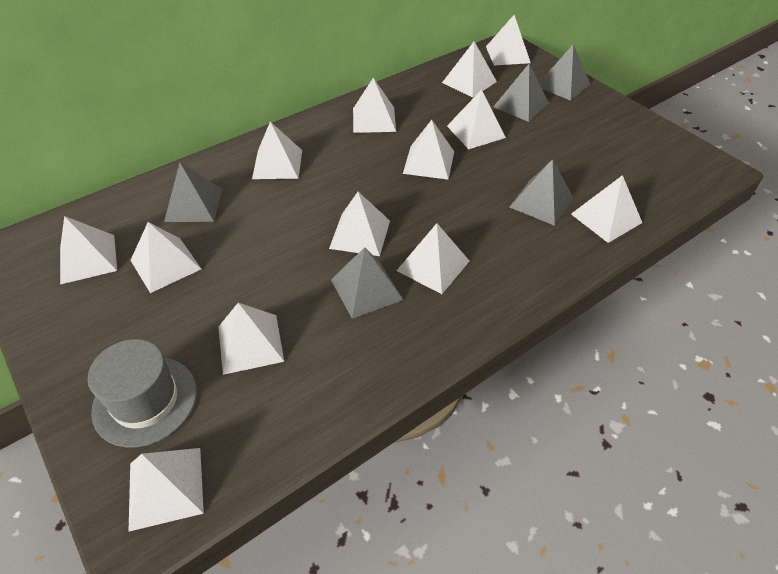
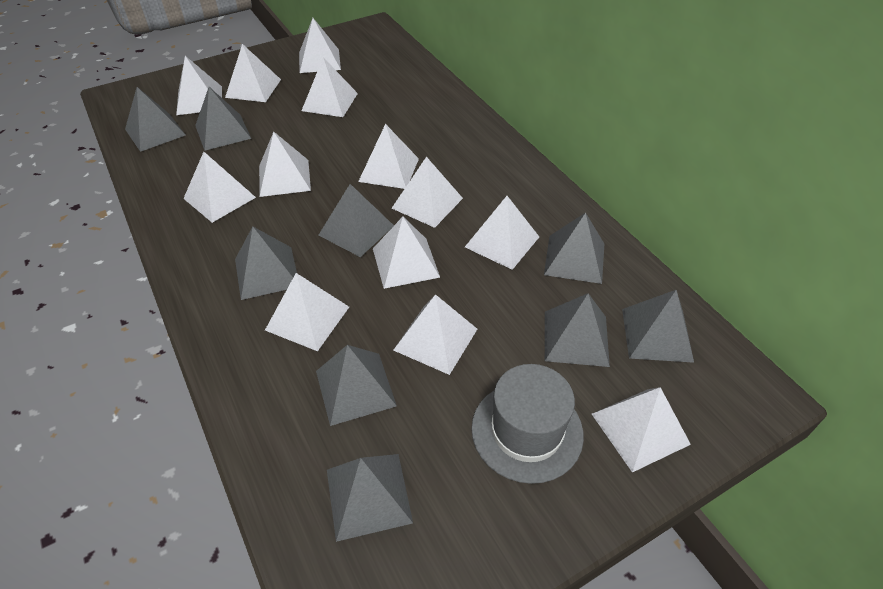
grey pyramid: [164,162,222,222] [331,247,403,319] [493,64,549,122] [509,159,573,226] [539,44,590,101] = 5 -> [125,87,186,152] [195,87,251,151] [235,226,297,300] [316,345,397,426] [319,184,394,257] [327,454,413,542] [544,213,604,284] [545,293,610,367] [622,290,694,363] = 9

